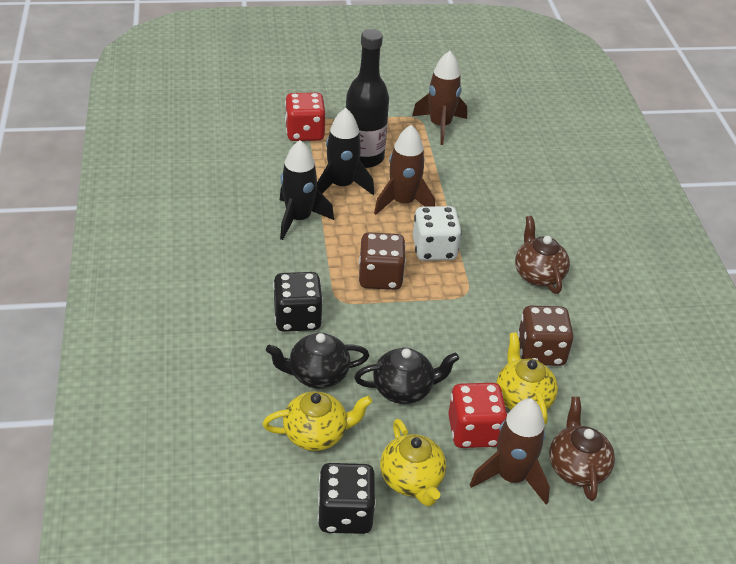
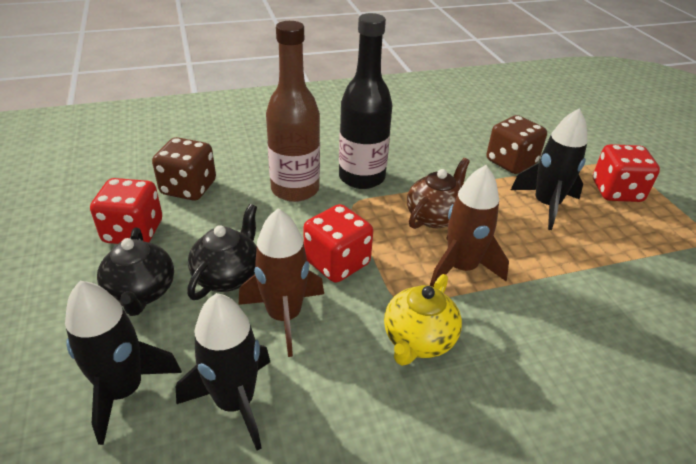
black dice: [273,272,323,332] [317,463,376,534] = 2 -> none = 0
black rocket: [280,140,334,240] [317,108,374,195] = 2 -> [65,281,182,445] [176,293,270,451] [511,108,587,230] = 3
brown bottle: none = 0 -> [266,21,320,202] = 1
brown rocket: [374,125,435,215] [412,51,467,145] [470,399,550,504] = 3 -> [239,208,324,357] [430,165,509,287] = 2
brown teapot: [515,216,570,294] [549,397,615,501] = 2 -> [407,158,470,229] = 1
red dice: [285,93,326,141] [448,383,508,448] = 2 -> [90,178,162,244] [303,204,373,283] [593,144,660,202] = 3
white dice: [413,206,462,261] = 1 -> none = 0
yellow teapot: [263,391,372,451] [380,419,446,507] [496,332,558,425] = 3 -> [384,274,462,366] = 1

